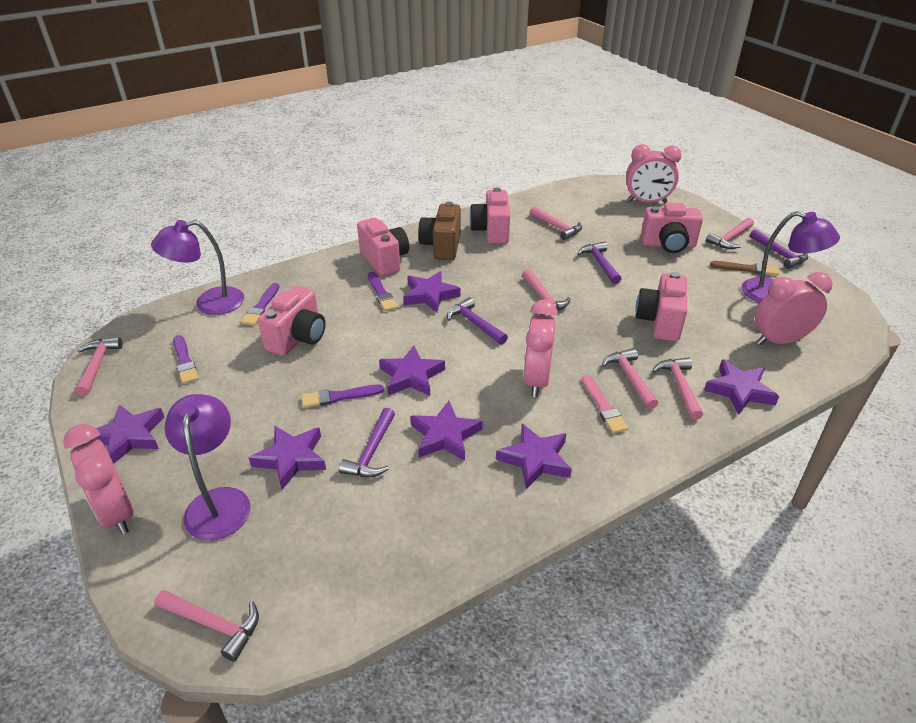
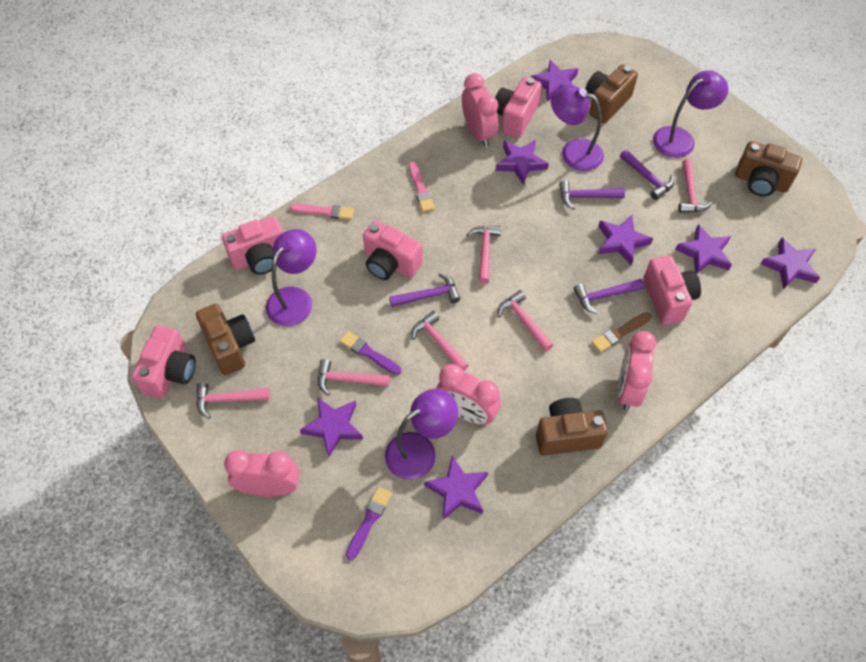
brown camera: [418,202,461,260] = 1 -> [196,304,255,375] [536,398,608,456] [585,64,638,123] [735,141,802,196] = 4
pink brush: [582,375,628,433] = 1 -> [289,204,354,220] [409,162,435,212] = 2
pink hammer: [75,337,123,396] [155,590,259,662] [522,269,570,316] [530,206,582,240] [602,348,658,409] [652,357,703,420] [706,218,754,249] = 7 -> [196,383,270,419] [318,359,390,396] [412,311,469,371] [467,226,501,284] [498,290,553,352] [679,159,712,213] = 6
purple brush: [173,335,199,384] [241,283,280,326] [302,385,384,408] [367,272,398,311] = 4 -> [340,331,401,375] [346,487,392,560] = 2
purple lamp: [151,220,244,315] [164,394,251,541] [742,211,840,303] = 3 -> [266,229,317,326] [385,389,458,480] [551,86,604,171] [653,70,728,158] = 4

